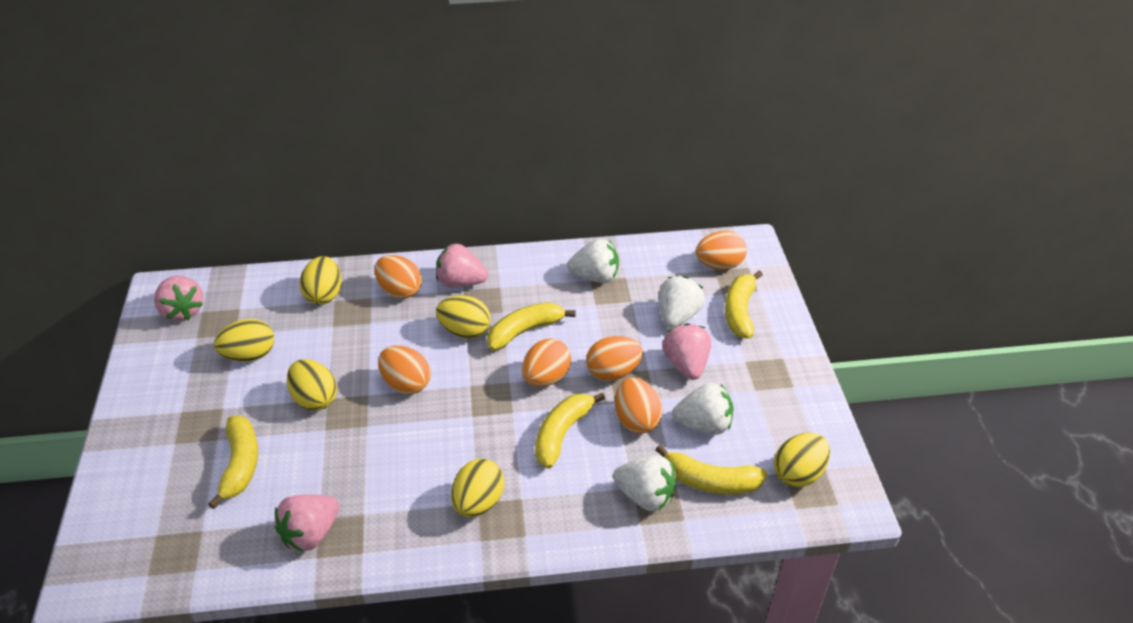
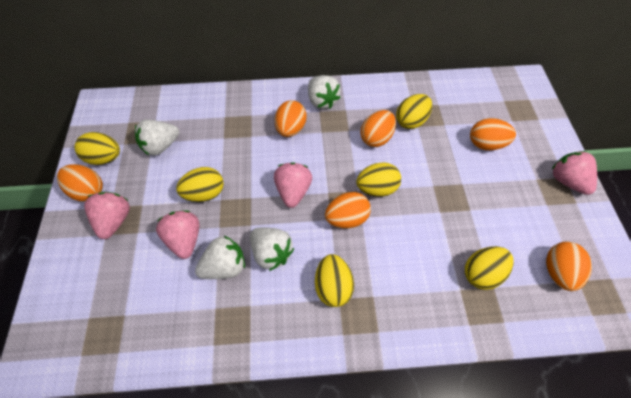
yellow banana: [208,416,258,509] [487,302,576,351] [535,393,605,469] [656,445,767,494] [725,271,763,338] = 5 -> none = 0

